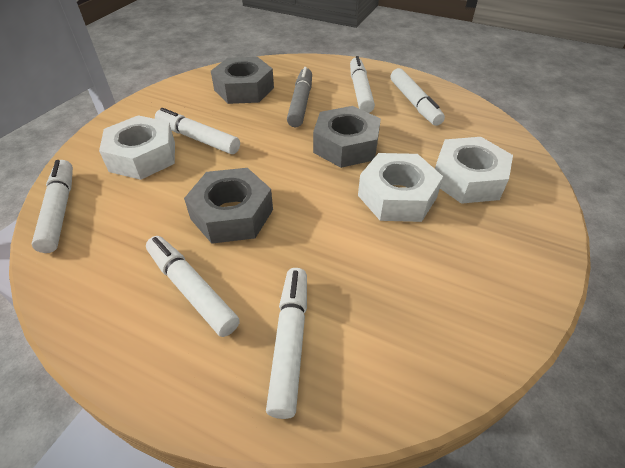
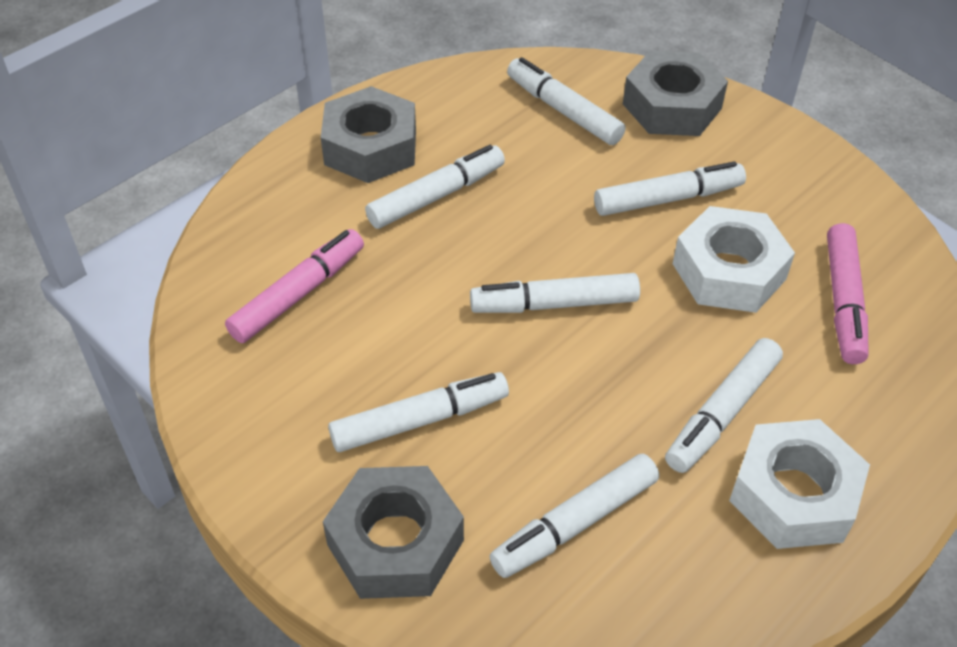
grey marker: [287,67,312,127] = 1 -> none = 0
pink marker: none = 0 -> [225,229,364,343] [827,223,869,364] = 2
white marker: [32,160,73,253] [146,236,240,337] [155,108,240,154] [266,268,307,419] [350,56,375,113] [391,68,445,126] = 6 -> [328,372,509,452] [365,145,505,229] [470,273,640,313] [490,454,659,578] [507,57,626,145] [594,161,746,216] [665,338,783,473] = 7
white nut: [99,115,175,180] [358,153,443,222] [435,137,513,204] = 3 -> [673,206,795,313] [729,419,870,549] = 2

